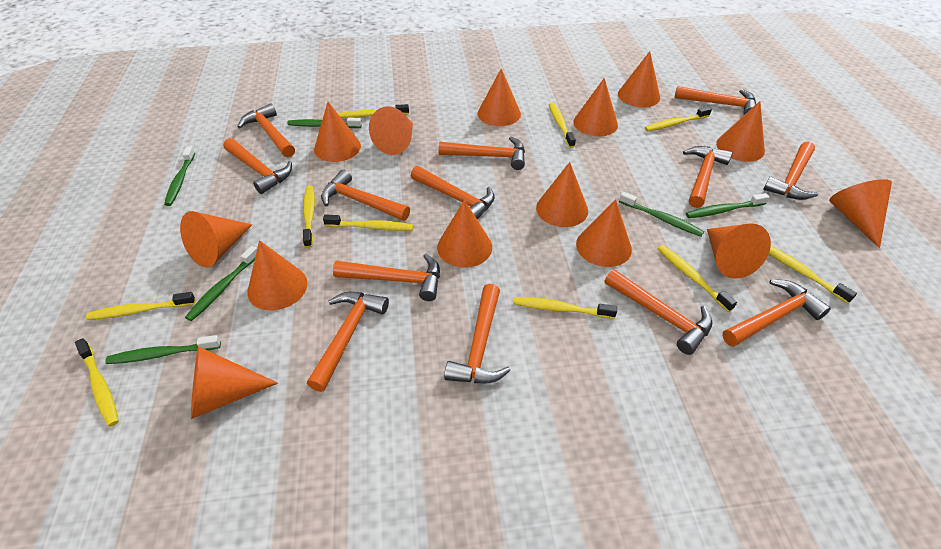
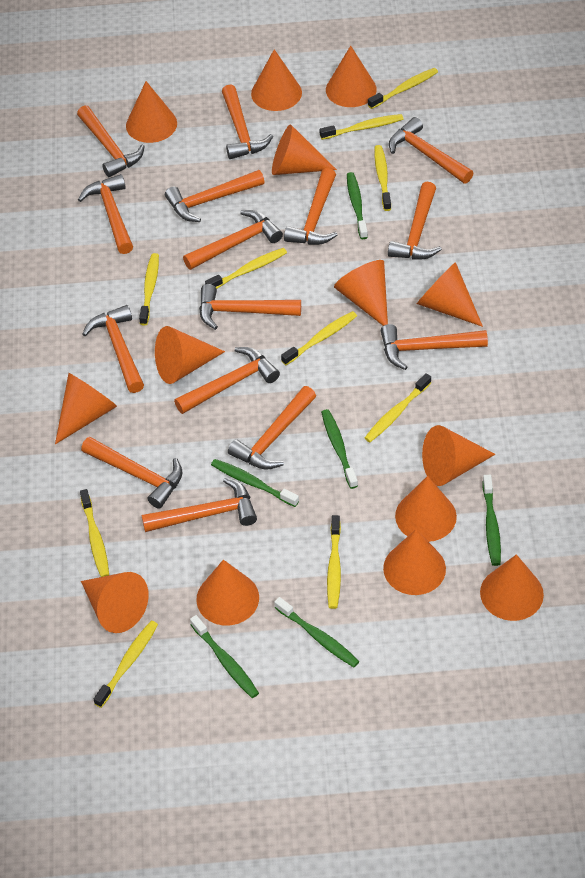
orange hammer: [223,138,292,194] [237,103,295,157] [307,292,389,392] [321,170,410,221] [333,254,440,301] [411,166,495,219] [439,137,525,170] [444,284,510,383] [605,269,713,355] [674,86,756,115] [683,146,732,208] [722,279,831,347] [763,142,818,200] = 13 -> [77,105,145,177] [78,174,133,254] [81,437,183,509] [82,305,144,393] [142,478,257,532] [165,170,264,222] [174,347,280,414] [183,210,283,270] [199,284,301,330] [222,84,273,159] [228,386,316,470] [284,168,337,245] [381,324,488,370] [388,182,442,260] [389,117,473,184] = 15

